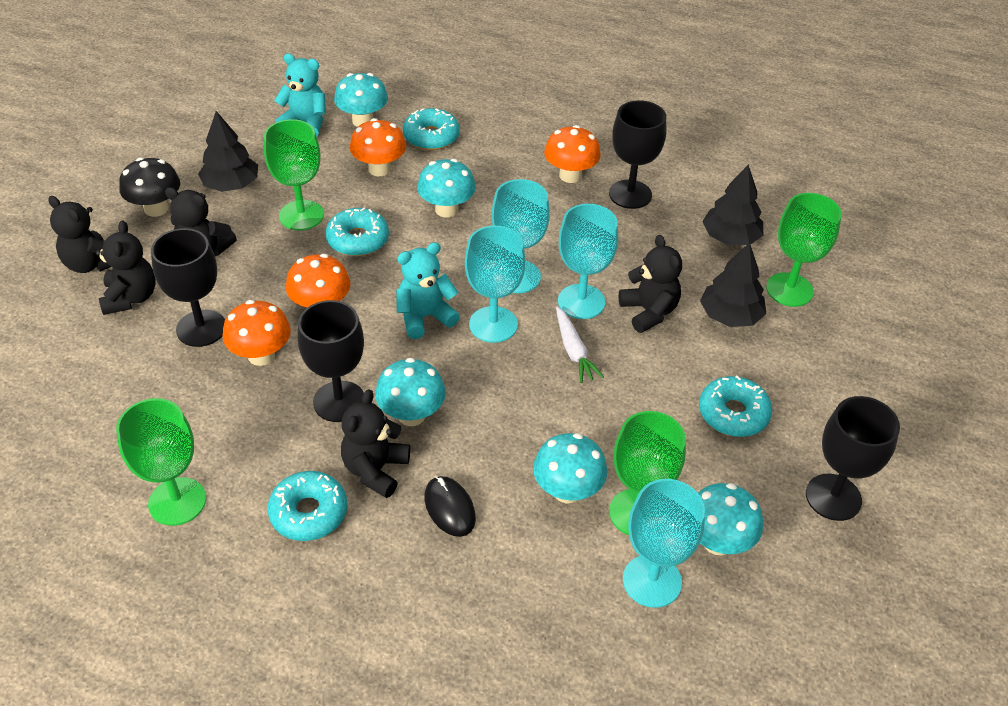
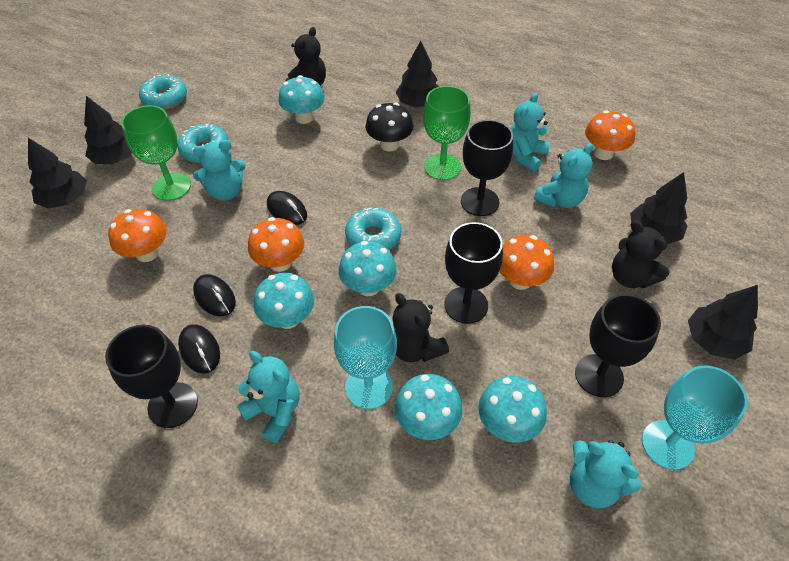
black mouse: [424,476,476,537] = 1 -> [178,325,220,373] [193,274,236,316] [267,191,307,225] = 3
black teddy bear: [48,196,111,273] [96,221,156,315] [165,187,237,256] [341,389,410,498] [618,235,682,333] = 5 -> [285,27,326,86] [393,293,449,362] [612,220,669,288] = 3
black tree: [198,111,258,192] [700,242,766,327] [702,164,763,245] = 3 -> [28,138,87,209] [84,96,132,164] [395,41,439,107] [630,172,687,245] [688,285,758,360] = 5
green goblet: [116,398,206,526] [264,119,324,230] [609,411,686,535] [766,193,842,307] = 4 -> [121,105,191,201] [423,86,471,180] = 2
turquoise donut: [268,471,347,541] [326,208,389,256] [403,108,460,150] [699,375,772,437] = 4 -> [139,74,187,110] [177,124,228,163] [345,208,401,250] = 3
turquoise goblet: [465,226,525,343] [492,179,550,293] [558,204,618,319] [623,479,705,608] = 4 -> [334,306,397,409] [642,365,748,470] = 2
turquoise teddy bear: [274,53,326,137] [396,242,460,339] = 2 -> [193,140,246,201] [237,351,299,443] [510,93,550,172] [534,143,593,208] [570,440,641,509] = 5
white carrot: [556,307,604,383] = 1 -> none = 0

